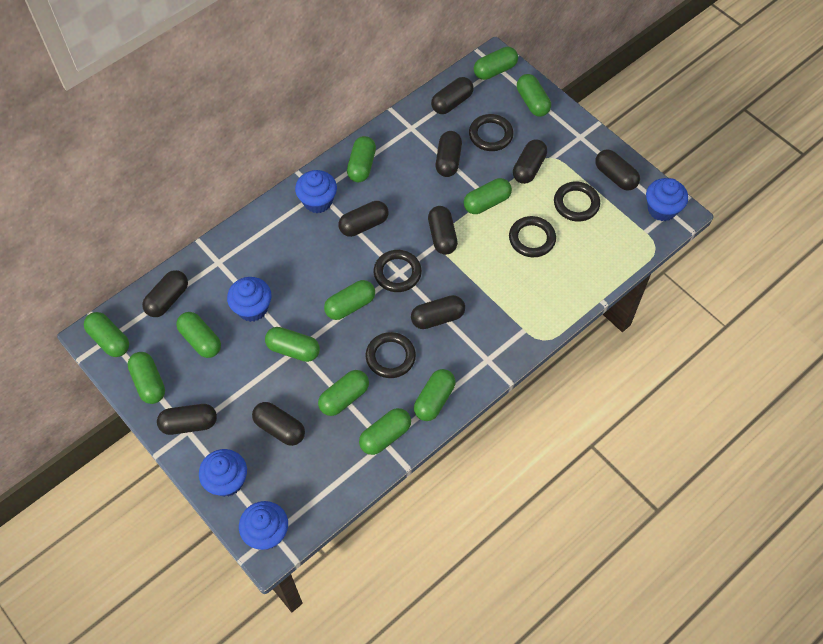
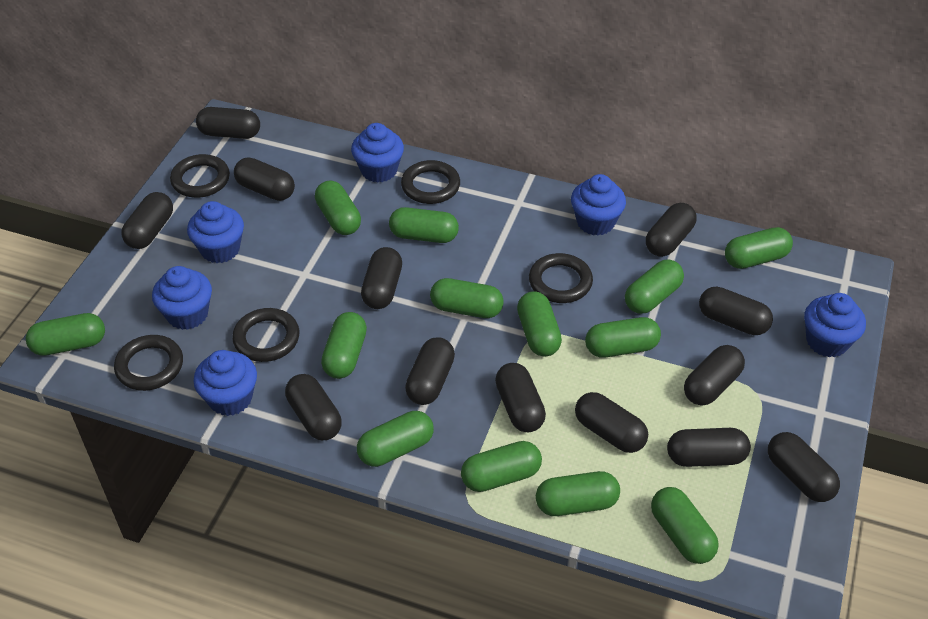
black capsule: [142,270,188,317] [157,404,217,435] [252,402,305,446] [338,201,389,237] [411,295,465,329] [428,206,458,255] [431,77,474,114] [436,131,462,177] [513,140,547,184] [595,149,640,191] = 10 -> [121,192,173,249] [196,107,260,139] [234,157,295,201] [285,374,342,440] [361,247,402,309] [405,337,455,405] [495,363,546,432] [575,392,648,453] [646,203,696,257] [667,428,751,467] [684,345,745,405] [699,287,773,335] [768,432,840,502] = 13
blue cupcake: [199,449,247,497] [227,277,272,322] [239,501,288,550] [295,170,337,213] [646,178,688,221] = 5 -> [152,266,212,330] [187,201,244,263] [193,350,257,416] [351,123,404,183] [571,174,626,236] [804,293,866,357] = 6
green capsule: [84,312,129,357] [127,352,165,404] [176,312,221,358] [265,327,320,362] [318,370,369,416] [324,280,375,320] [347,136,376,182] [359,408,411,455] [414,369,456,421] [464,178,512,214] [474,47,518,80] [517,74,551,116] = 12 -> [26,313,105,356] [315,180,361,235] [321,312,367,379] [357,411,434,467] [389,207,459,243] [430,278,504,318] [461,441,542,492] [517,291,562,356] [536,471,620,516] [585,317,661,358] [625,259,684,314] [651,487,719,564] [725,227,793,269] = 13

